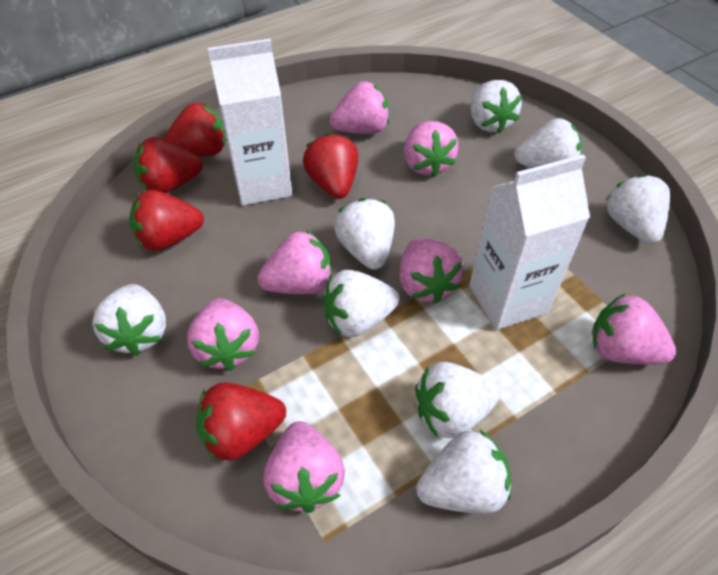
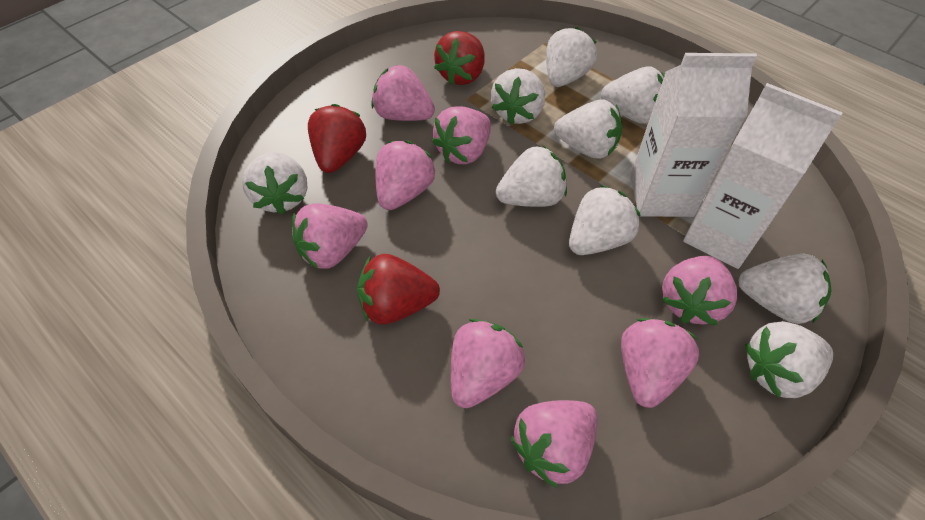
pink strawberry: [187,298,259,371] [258,231,332,294] [263,421,345,513] [330,81,390,134] [399,238,463,304] [404,121,459,177] [592,293,676,364] = 7 -> [292,203,368,269] [371,65,435,121] [375,141,435,210] [432,106,491,164] [451,319,525,408] [511,400,597,488] [621,318,700,408] [662,256,737,325] = 8
red strawberry: [129,190,204,251] [134,137,203,193] [164,103,225,157] [196,382,286,461] [303,133,358,199] = 5 -> [308,104,366,173] [357,254,440,325] [434,31,484,85] = 3
white strawberry: [92,284,166,356] [323,270,399,337] [334,198,395,270] [415,362,500,438] [416,430,511,514] [470,80,522,133] [515,118,582,167] [606,174,670,244] = 8 -> [242,152,308,215] [491,68,545,125] [496,145,567,207] [546,27,597,87] [554,100,622,159] [569,185,640,255] [601,67,664,124] [738,254,831,324] [745,321,833,398] = 9

